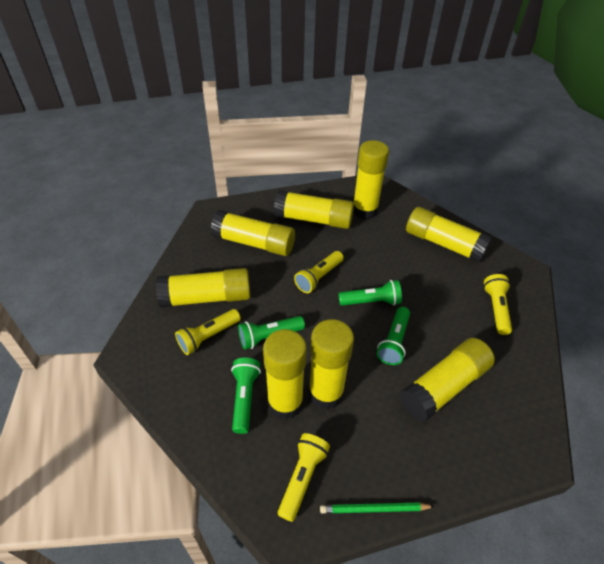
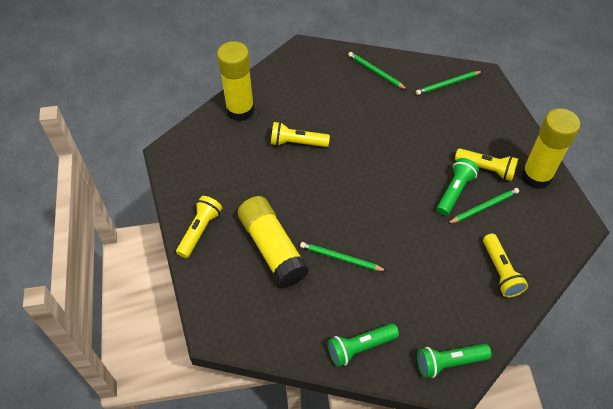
green flashlight: [231,358,261,434] [238,316,305,350] [339,280,402,306] [377,307,410,365] = 4 -> [327,323,399,367] [417,344,492,378] [437,158,479,216] = 3
green pencil: [320,502,435,514] = 1 -> [300,242,387,271] [348,52,407,90] [416,71,482,95] [447,188,519,224] = 4
yellow glue stick: [156,268,250,308] [210,210,295,256] [263,329,307,420] [274,190,354,229] [308,319,354,409] [353,140,389,219] [399,338,495,422] [406,207,492,263] = 8 -> [217,41,254,121] [238,196,309,287] [521,108,581,189] = 3

